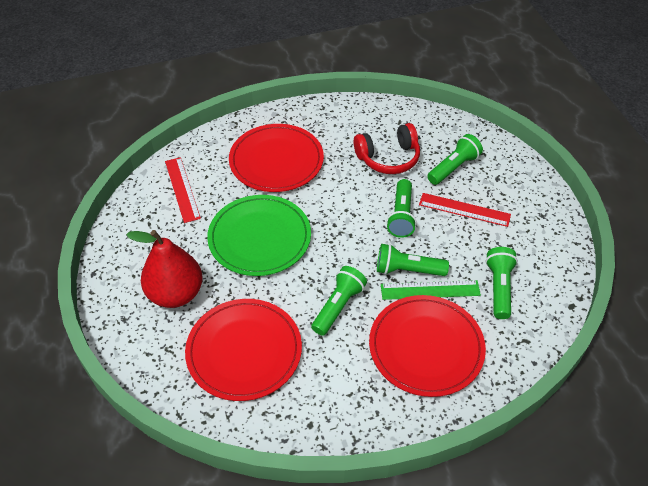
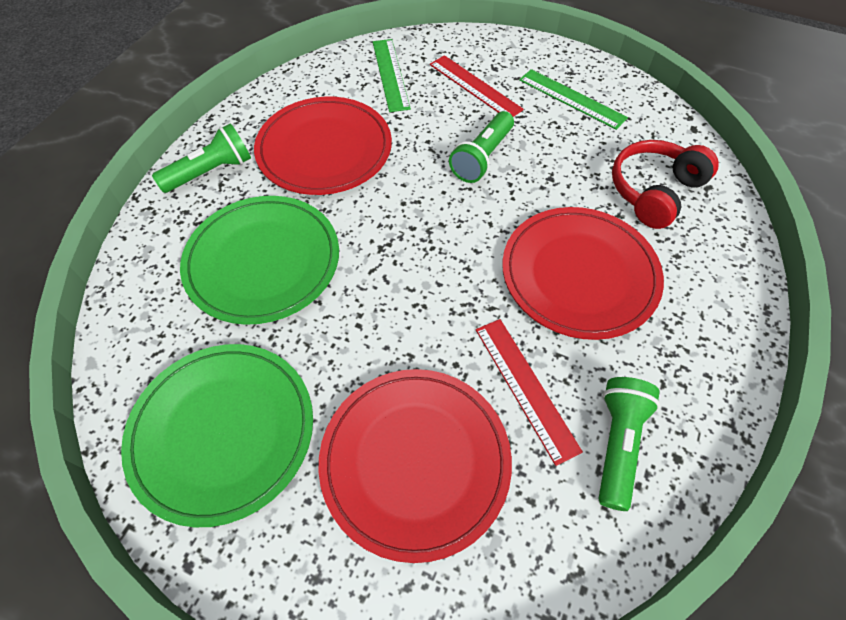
green flashlight: [311,266,367,336] [377,244,449,276] [386,179,417,238] [427,134,483,185] [486,247,518,319] = 5 -> [152,123,251,193] [449,111,514,183] [598,377,660,511] = 3
green plate: [207,195,311,276] = 1 -> [121,344,313,527] [180,196,339,325] = 2
green ruler: [381,280,481,300] = 1 -> [373,39,411,112] [519,69,628,130] = 2
red pear: [126,230,203,308] = 1 -> none = 0

